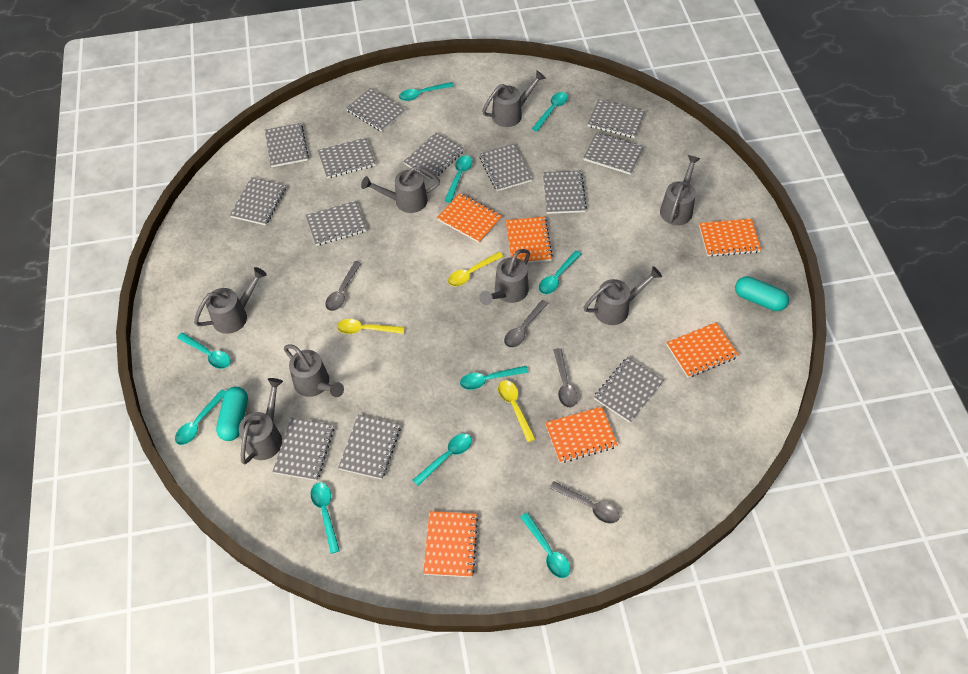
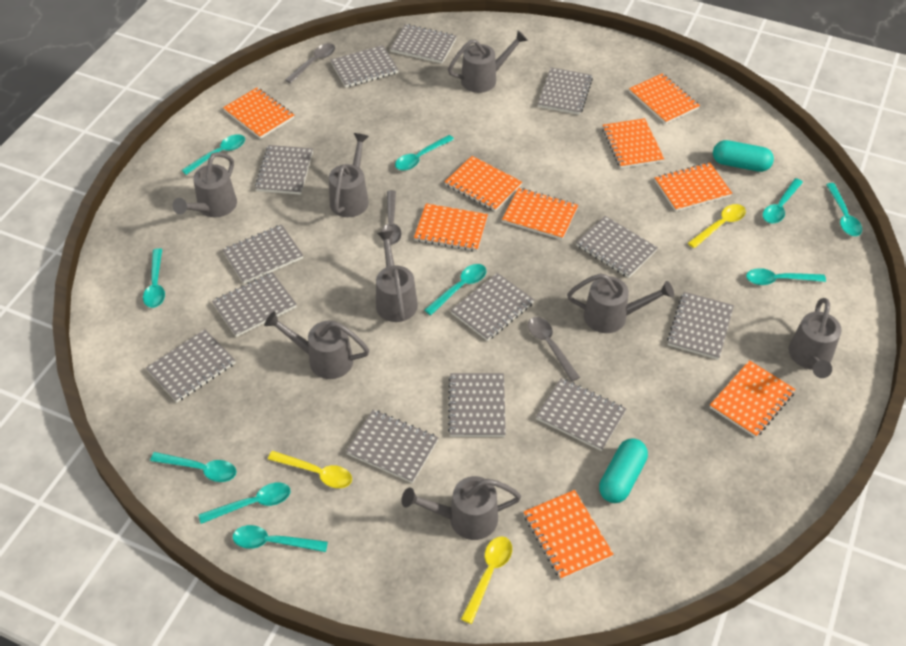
grey spoon: [325,261,362,311] [504,300,548,348] [549,481,620,524] [553,348,578,408] = 4 -> [286,43,335,83] [381,190,402,245] [528,317,580,382] = 3
orange notebook: [423,511,478,577] [437,193,502,243] [506,217,553,263] [545,407,618,463] [666,322,739,378] [699,219,761,257] = 6 -> [223,87,294,139] [414,203,488,251] [445,156,522,211] [502,188,578,240] [524,490,614,580] [602,118,664,168] [629,73,700,124] [655,162,732,212] [710,360,796,438] = 9

